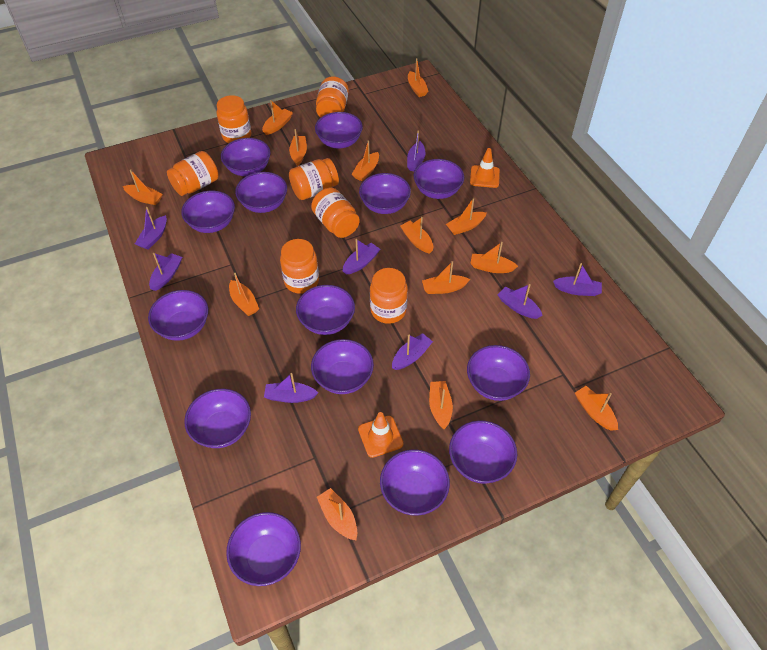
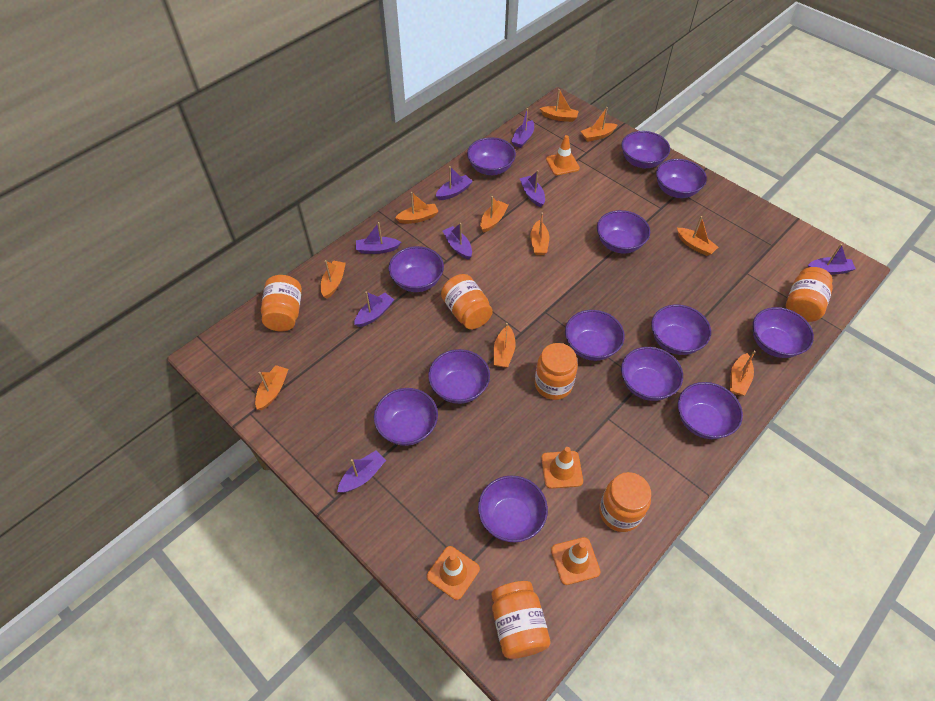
orange boat: [123,170,163,205] [229,273,259,316] [262,100,293,135] [289,129,307,166] [317,488,357,540] [352,140,379,181] [400,217,433,254] [408,58,429,97] [422,261,470,294] [429,381,453,429] [446,198,487,235] [470,242,518,273] [575,386,618,431] = 13 -> [255,365,288,410] [321,260,346,299] [395,192,439,224] [480,196,509,233] [494,323,516,368] [530,212,549,255] [540,89,579,122] [581,107,618,142] [677,216,718,256] [730,351,756,395] = 10
orange jar: [167,151,219,196] [216,95,251,143] [280,239,319,294] [289,158,339,200] [311,188,360,238] [316,76,349,118] [370,268,408,324] = 7 -> [261,275,302,331] [441,274,493,330] [492,581,550,659] [535,343,578,400] [599,472,651,532] [786,267,833,322] = 6
orange traffic cone: [358,412,404,458] [470,148,500,188] = 2 -> [427,546,480,600] [541,447,583,489] [546,135,580,175] [551,537,601,585] = 4
purple bowl: [148,290,208,341] [181,191,235,233] [184,389,251,448] [221,138,271,176] [226,512,301,586] [235,172,287,213] [296,285,355,335] [311,339,374,394] [315,112,363,149] [359,173,411,214] [380,449,450,516] [414,159,464,199] [449,420,517,484] [467,345,530,401] = 14 -> [374,388,438,446] [388,246,444,292] [428,349,490,404] [467,137,516,175] [478,476,548,542] [565,310,625,361] [597,210,650,254] [621,131,670,168] [621,347,683,401] [651,304,711,355] [656,159,707,198] [678,382,743,439] [753,307,814,358] = 13

